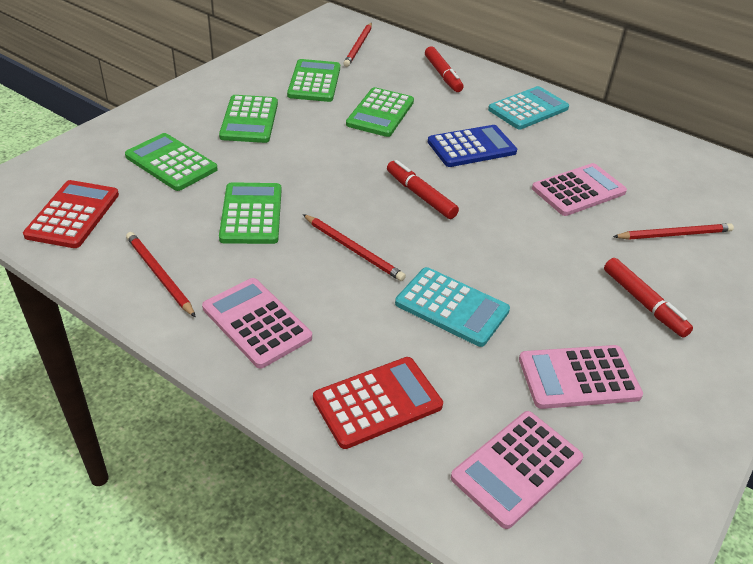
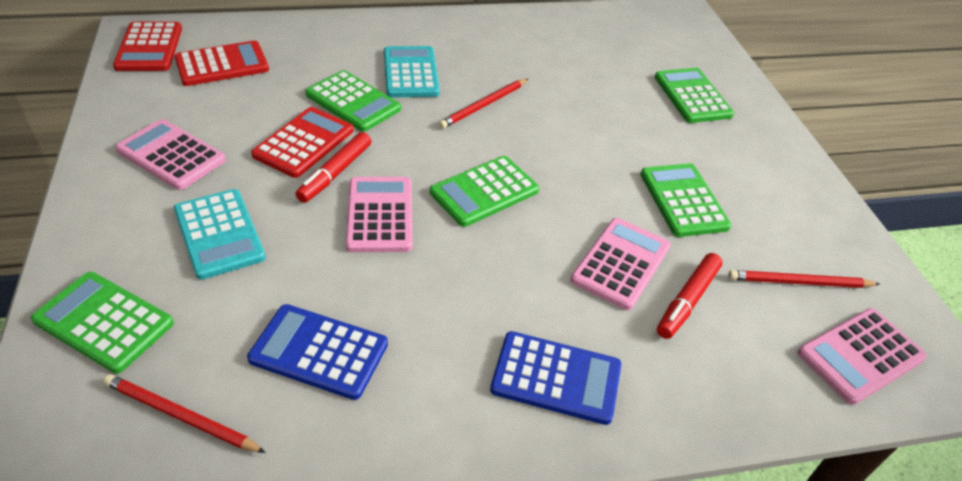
blue calculator: [428,125,517,167] = 1 -> [247,304,388,400] [490,331,621,425] = 2
red calculator: [23,180,119,248] [313,357,443,449] = 2 -> [113,22,182,71] [175,41,269,86] [251,107,354,178] = 3
red marker: [387,160,459,219] [425,46,464,92] [604,258,693,338] = 3 -> [296,132,371,203] [657,253,723,339] = 2
red pencil: [126,232,196,317] [303,214,406,281] [343,23,372,67] [613,223,734,240] = 4 -> [103,374,266,453] [439,79,528,129] [728,270,880,288] = 3

